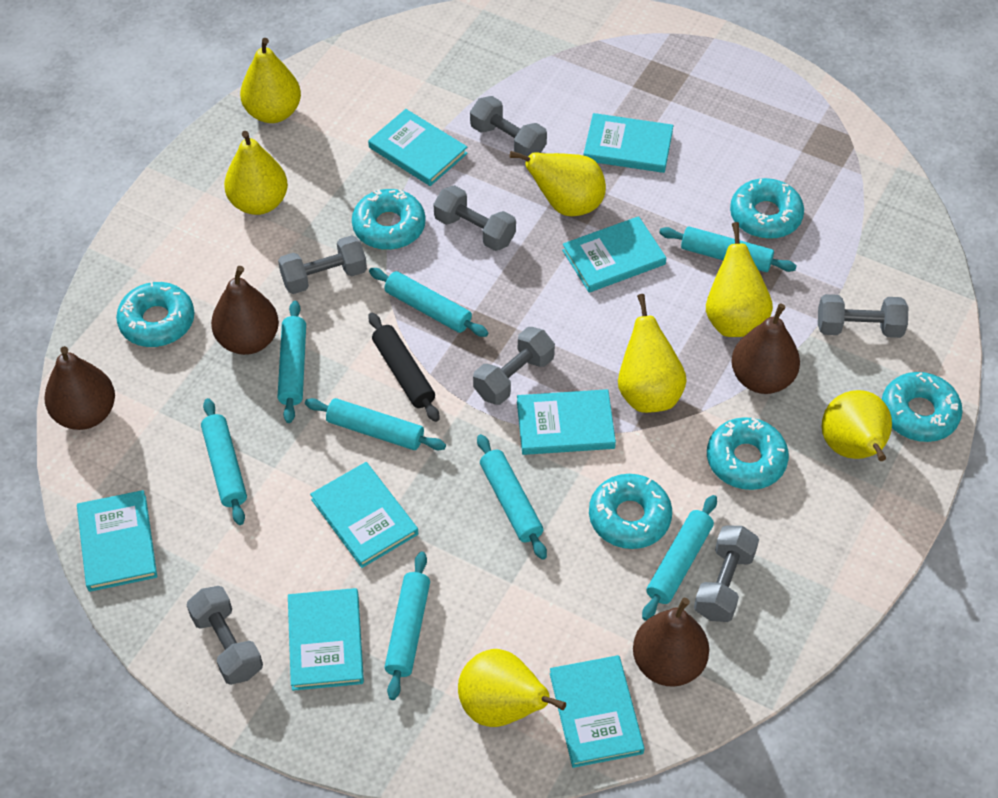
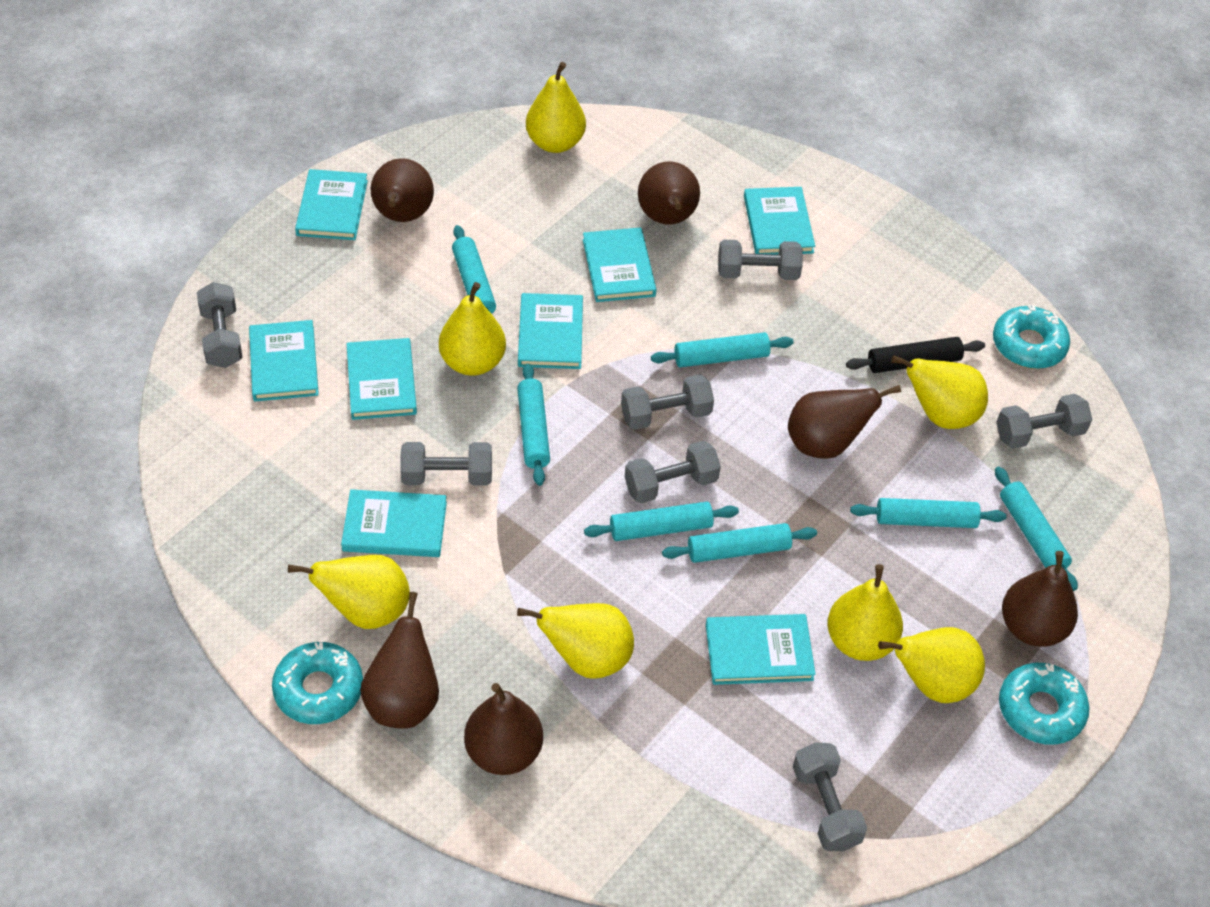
brown pear: [44,346,115,430] [211,266,279,355] [633,597,709,687] [731,303,800,394] = 4 -> [360,592,439,728] [371,158,434,222] [464,683,543,775] [638,162,700,224] [788,385,901,459] [1002,551,1078,647] = 6
turquoise donut: [116,281,194,347] [352,189,425,250] [589,474,672,549] [707,417,789,490] [730,178,804,239] [882,372,963,442] = 6 -> [272,642,363,724] [993,305,1070,369] [999,663,1090,745] = 3
turquoise rolling pin: [201,398,247,525] [277,301,306,423] [305,398,446,450] [369,268,488,337] [384,552,430,700] [477,434,547,560] [642,495,717,621] [659,226,797,272] = 8 -> [452,225,496,314] [517,364,550,486] [584,502,739,541] [651,332,794,367] [662,523,817,563] [850,498,1007,528] [995,467,1078,591] = 7

